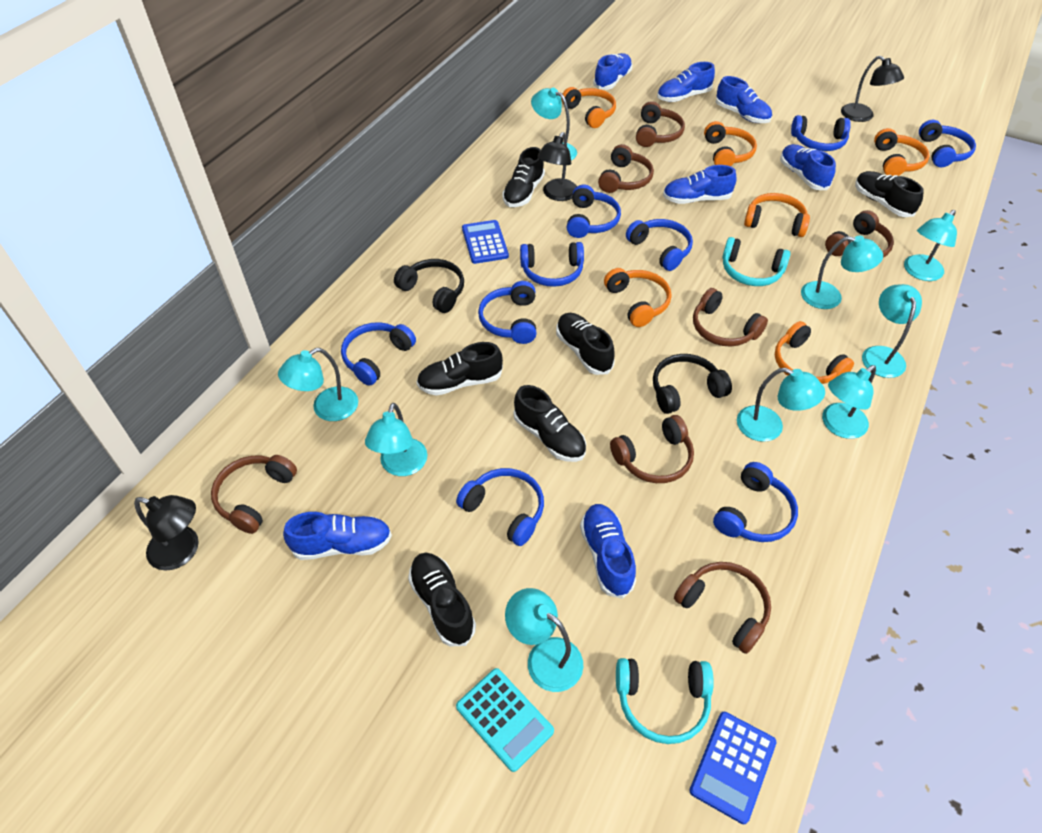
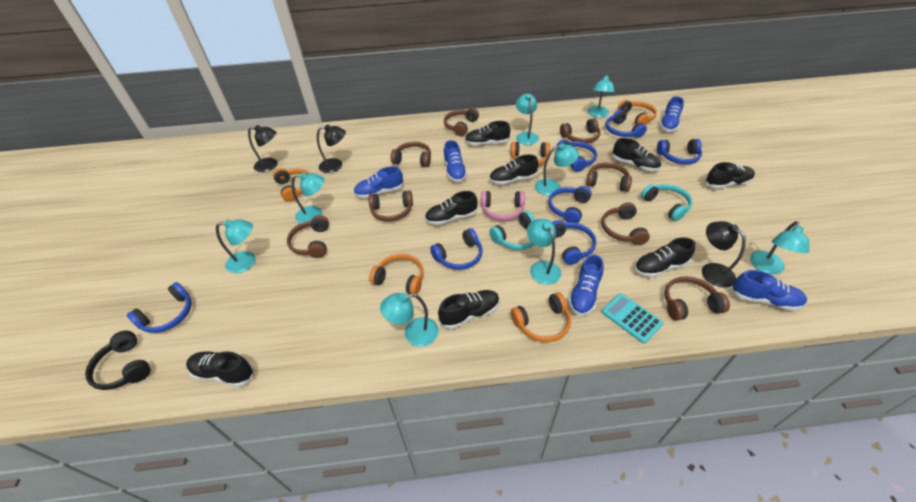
black headphones: [394,259,464,313] [653,354,732,414] = 2 -> [85,331,151,390] = 1
black shoe: [408,552,476,646] [417,342,503,396] [502,147,545,207] [514,385,586,462] [556,313,615,375] [855,171,924,217] = 6 -> [186,351,254,387] [425,191,477,225] [438,290,499,329] [465,121,510,146] [489,155,538,185] [612,138,661,171] [634,237,695,277] [705,162,755,189] = 8
blue calculator: [462,220,509,264] [689,712,776,824] = 2 -> none = 0
blue headphones: [341,322,416,385] [456,468,544,546] [478,281,536,344] [520,242,584,287] [567,185,621,238] [626,219,693,271] [713,462,798,542] [791,115,851,151] [919,120,976,167] = 9 -> [127,282,192,333] [430,228,483,270] [548,186,592,223] [552,220,596,265] [556,139,597,172] [605,110,647,138] [657,139,702,164] = 7
blue shoe: [283,512,392,560] [580,504,636,599] [593,53,632,90] [657,62,715,102] [663,165,736,204] [716,76,772,123] [780,144,836,190] = 7 -> [353,166,404,198] [443,140,467,182] [568,254,604,316] [659,96,684,132] [731,270,807,311] = 5
brown headphones: [211,455,297,534] [598,144,654,193] [610,415,694,483] [636,101,685,147] [674,562,771,654] [693,288,768,347] [825,210,894,258] = 7 -> [287,215,329,258] [368,190,413,222] [391,142,431,167] [444,108,479,136] [560,118,600,143] [586,162,632,192] [601,202,650,245] [664,276,730,321] = 8
orange headphones: [561,87,616,128] [604,268,672,327] [704,121,757,166] [744,193,810,237] [775,321,854,384] [874,128,930,176] = 6 -> [273,168,310,202] [369,254,424,294] [510,142,550,166] [511,292,571,342] [618,100,657,126] = 5
pink headphones: none = 0 -> [481,191,525,221] = 1
turquoise lamp: [278,348,358,421] [365,403,427,476] [505,588,583,692] [531,88,577,160] [737,368,825,442] [801,236,883,309] [822,365,876,439] [862,284,922,378] [904,210,957,281] = 9 -> [216,219,256,273] [292,172,324,223] [380,293,439,347] [516,94,539,145] [527,219,561,285] [535,143,579,195] [587,74,615,117] [750,221,809,274] = 8

